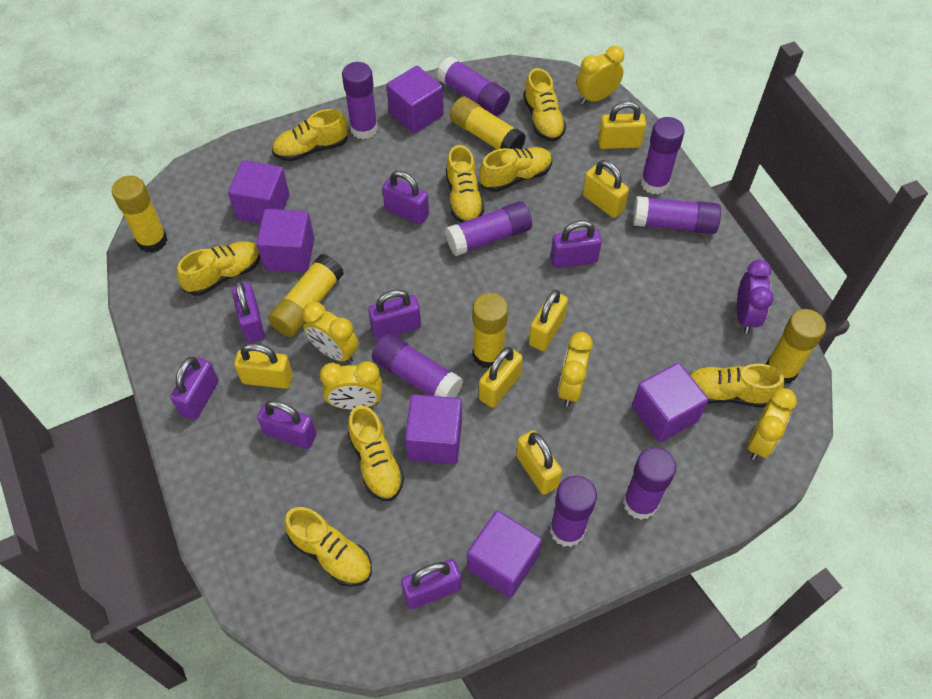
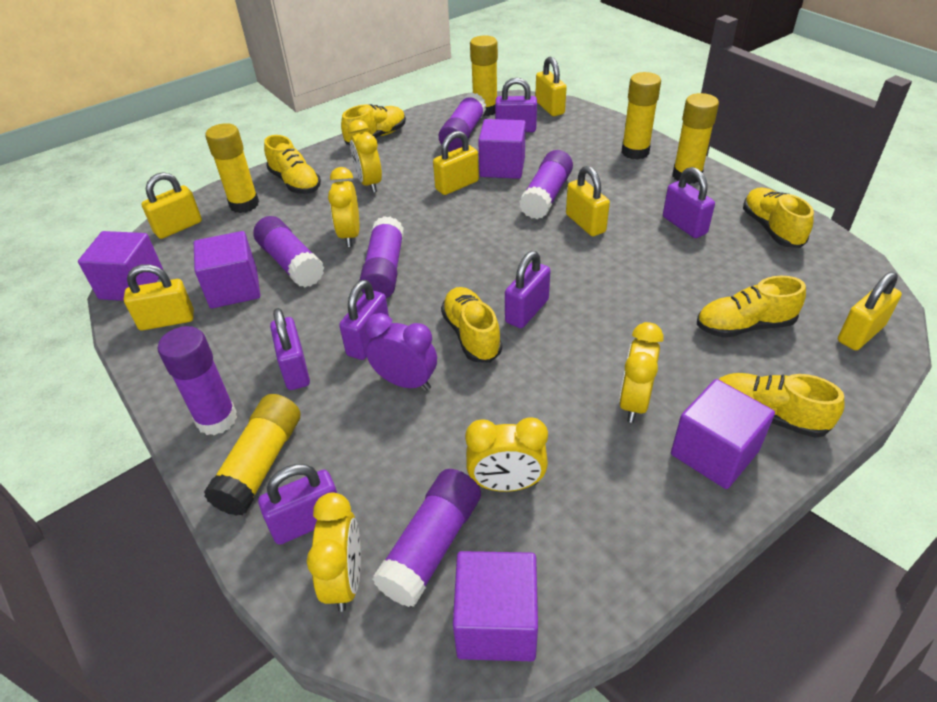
purple cube: [228,160,290,224] [256,209,315,273] [386,65,444,134] [405,394,462,464] [467,510,542,598] [632,362,709,443] = 6 -> [78,231,163,301] [194,231,260,308] [453,551,538,661] [478,119,526,179] [671,379,775,489] = 5
purple glue stick: [342,62,378,139] [372,333,463,398] [437,56,510,116] [445,201,532,256] [550,476,597,547] [623,447,676,520] [633,196,721,234] [641,117,685,194] = 8 -> [158,326,237,435] [253,216,324,288] [359,216,404,298] [372,469,481,607] [439,92,486,151] [519,150,573,219] = 6
purple padlock: [170,357,219,420] [232,280,265,343] [257,400,317,449] [368,289,421,339] [382,171,429,225] [401,559,461,609] [550,220,602,268] = 7 -> [258,464,337,545] [270,308,310,390] [339,280,389,360] [495,78,537,132] [505,251,550,328] [663,167,715,238] = 6
yellow shoe: [177,241,261,296] [272,109,348,161] [284,507,372,587] [348,405,404,501] [446,145,484,223] [479,147,552,192] [523,68,566,142] [689,364,784,408] = 8 -> [264,135,321,194] [341,104,406,145] [441,287,502,363] [697,276,806,338] [719,373,845,438] [743,188,814,248] = 6

